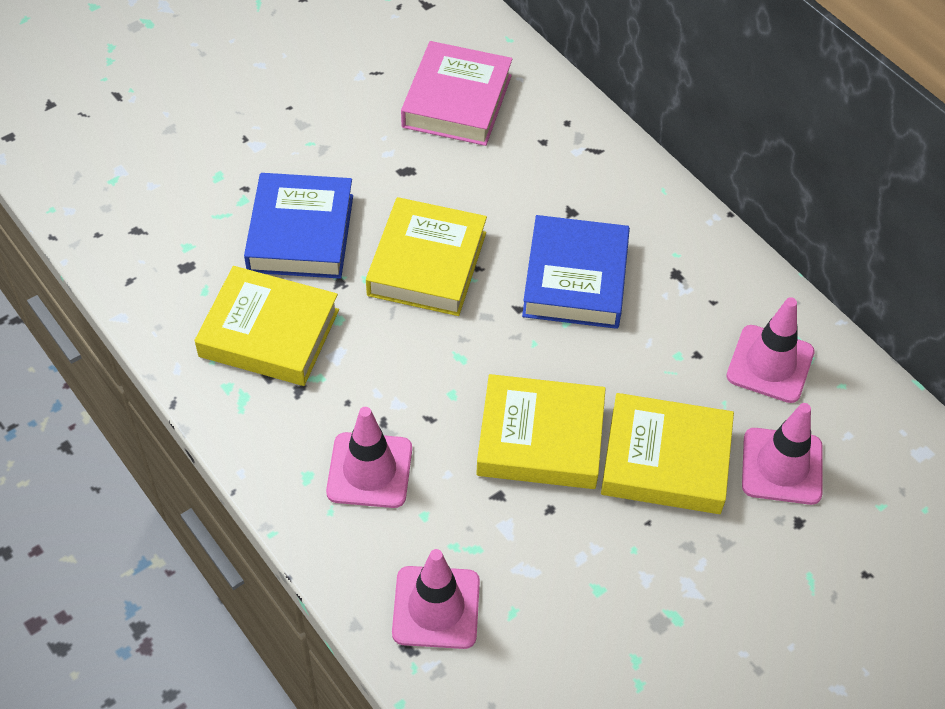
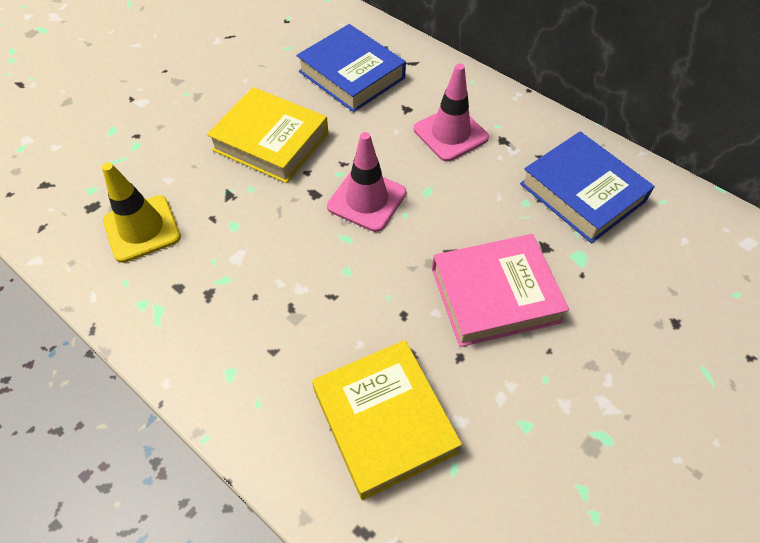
pink traffic cone: [326,407,412,508] [392,549,480,649] [726,297,815,403] [742,403,823,505] = 4 -> [327,132,406,232] [414,63,489,162] = 2
yellow book: [194,266,339,386] [366,197,487,316] [476,374,606,489] [601,393,734,514] = 4 -> [207,87,328,183] [312,340,462,500] = 2
yellow traffic cone: none = 0 -> [102,163,181,263] = 1

